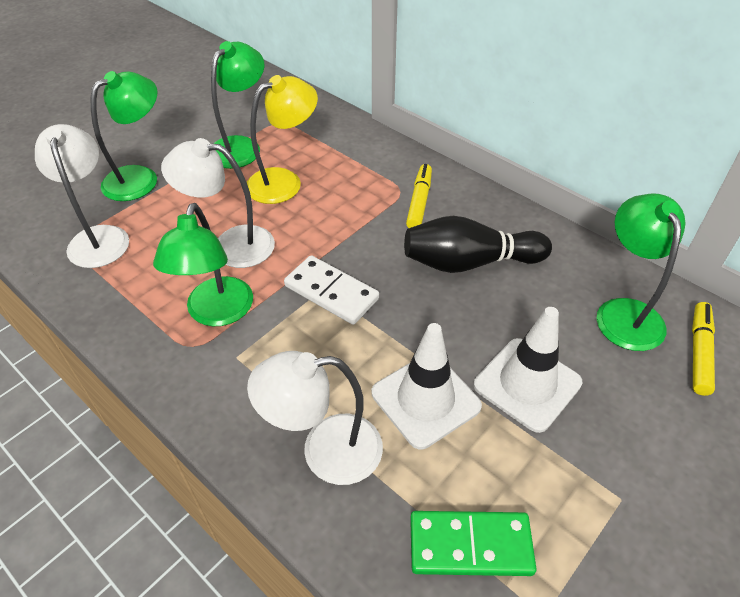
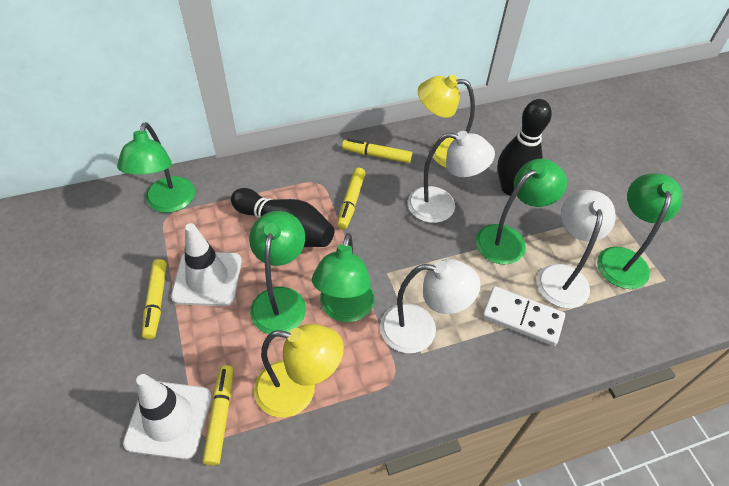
black bowling pin: [404,216,552,273] = 1 -> [231,188,334,247] [497,99,552,196] = 2
green domino: [410,511,536,576] = 1 -> none = 0
green lamp: [91,71,157,201] [153,203,253,326] [211,41,264,169] [597,194,685,351] = 4 -> [117,122,195,213] [249,211,306,334] [312,233,374,322] [475,159,567,264] [597,173,682,289] = 5
yellow lamp: [247,75,318,204] = 1 -> [254,324,344,418] [418,75,475,168] = 2
yellow marker: [406,164,432,228] [692,302,715,396] = 2 -> [142,259,167,339] [202,365,233,466] [337,168,366,230] [342,139,412,163] = 4

